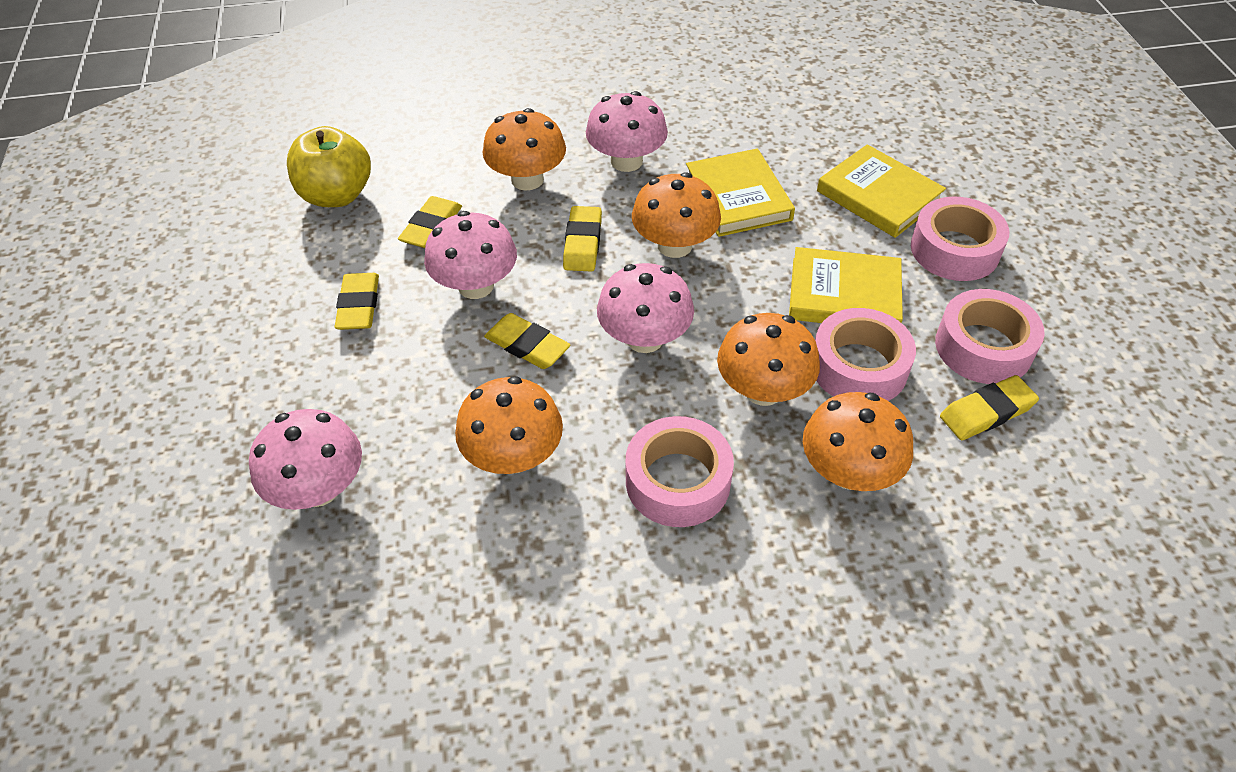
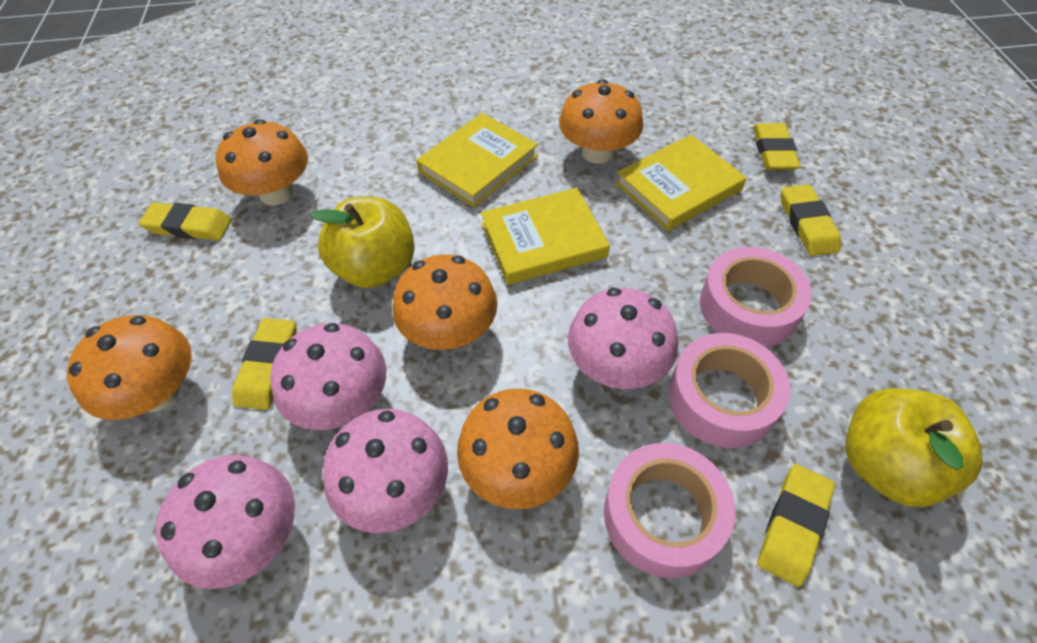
pink tape: [626,416,734,527] [815,308,916,401] [911,197,1009,281] [935,289,1045,384] = 4 -> [604,443,735,578] [669,333,790,448] [700,247,812,347] = 3
yellow apple: [287,126,371,207] = 1 -> [311,197,415,288] [845,388,983,507] = 2

